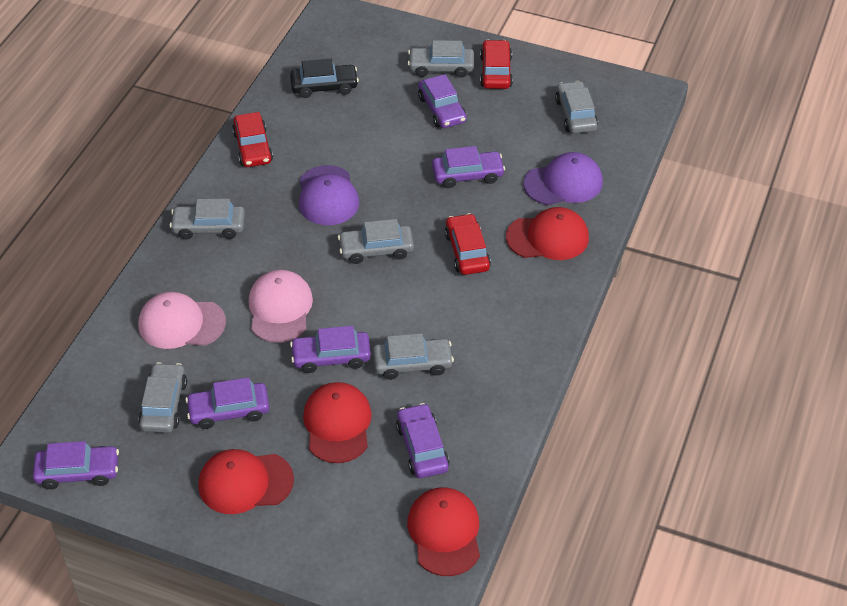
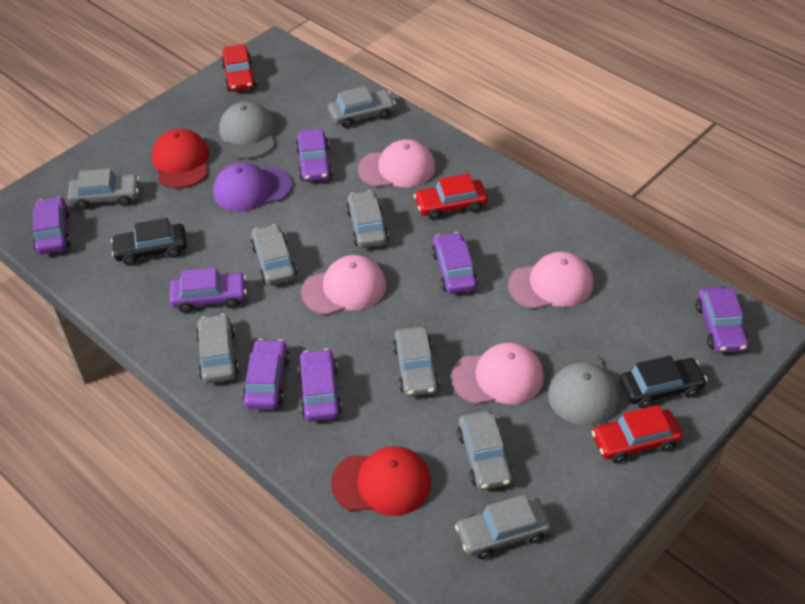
black car: [290,59,359,98] = 1 -> [111,218,187,266] [619,356,707,408] = 2
grey cap: none = 0 -> [219,102,275,159] [545,348,619,426] = 2
grey car: [138,362,187,433] [170,199,245,239] [338,219,414,264] [373,333,454,380] [408,40,474,78] [555,81,598,134] = 6 -> [67,168,140,210] [196,314,239,383] [251,224,297,285] [328,86,396,128] [346,190,389,248] [393,327,439,396] [455,495,551,559] [457,411,513,490] = 8
pink cap: [138,292,226,349] [249,270,313,343] = 2 -> [301,255,386,315] [358,139,435,187] [451,343,544,404] [508,252,593,309] = 4
purple cap: [299,165,359,225] [523,152,603,205] = 2 -> [213,162,292,212] = 1
purple car: [33,441,119,489] [185,377,269,429] [290,326,371,373] [396,403,449,478] [418,74,467,128] [432,146,505,188] = 6 -> [33,196,71,254] [169,268,247,313] [242,339,290,410] [296,129,333,182] [298,348,342,421] [432,232,478,294] [696,287,748,353] = 7
red cap: [198,449,294,514] [303,382,372,463] [407,487,480,576] [506,207,589,260] = 4 -> [152,129,209,188] [331,446,431,516] = 2

